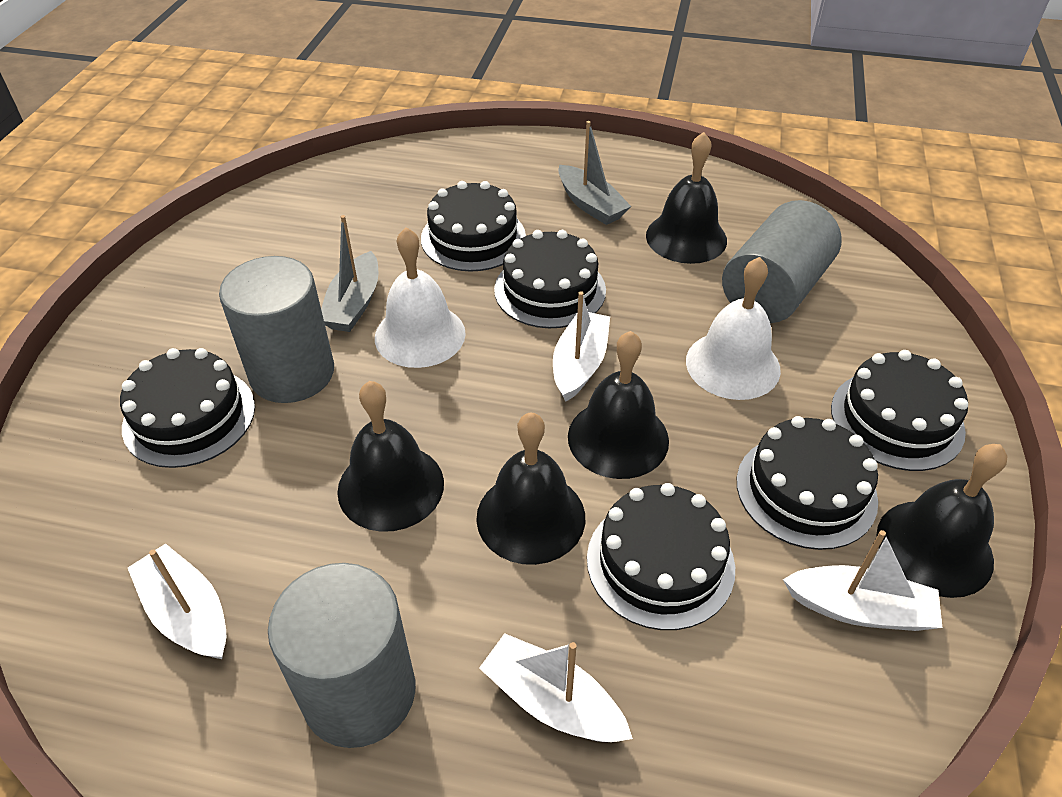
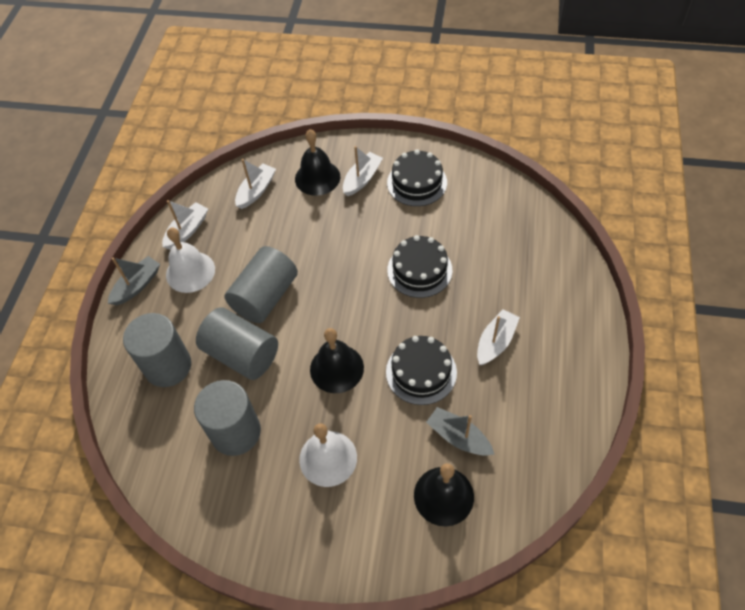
black bell: [337,381,444,532] [476,412,585,565] [568,331,669,479] [646,132,727,264] [876,444,1007,598] = 5 -> [295,129,340,196] [310,328,364,393] [414,463,474,527] = 3
black cake: [120,348,255,468] [421,181,526,272] [494,230,606,328] [587,483,735,630] [737,416,878,550] [831,350,968,471] = 6 -> [386,336,457,405] [387,149,447,206] [387,235,452,298] = 3
grey cylinder: [219,256,334,403] [268,563,415,748] [722,200,842,323] = 3 -> [123,313,191,387] [194,380,261,456] [196,307,278,380] [224,246,298,323] = 4

